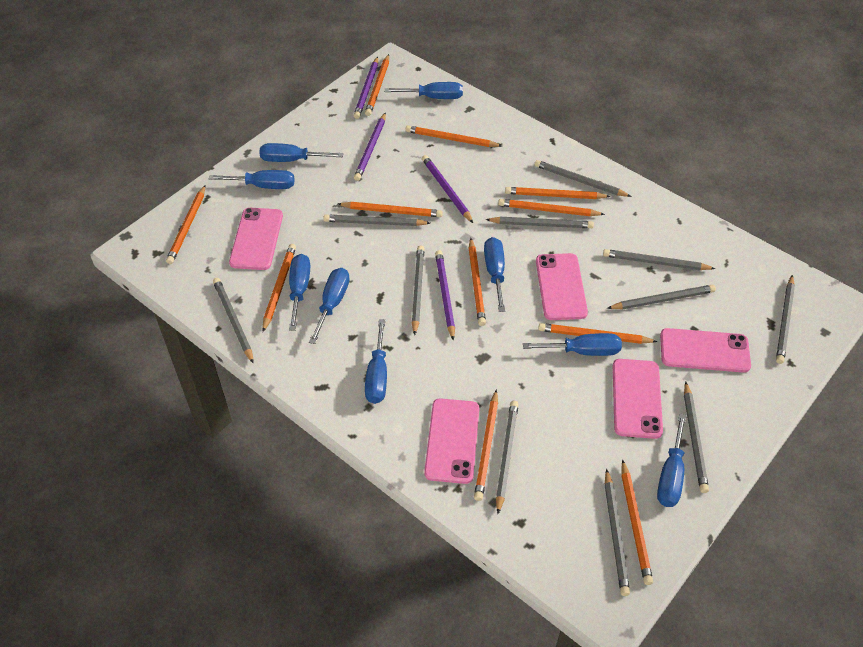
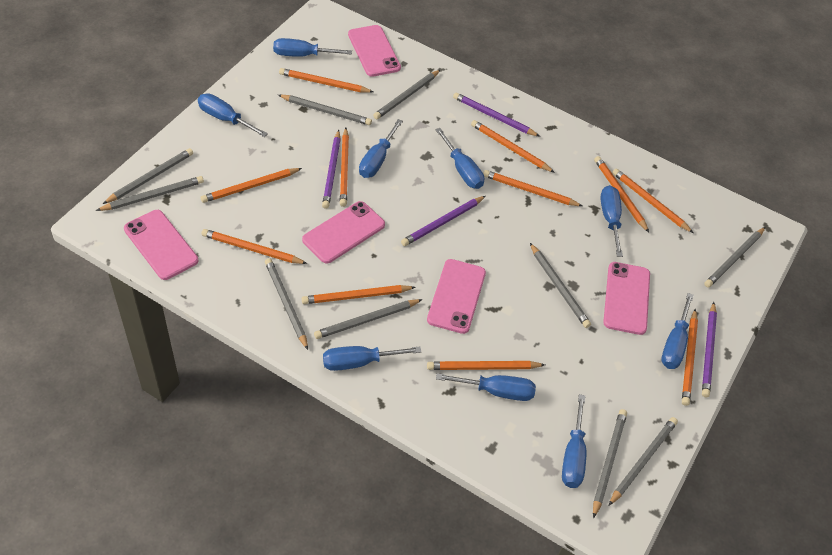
grey pencil: [213,278,254,364] [323,215,430,226] [412,245,424,336] [485,217,594,228] [496,401,519,514] [534,160,632,197] [603,249,716,270] [605,469,630,596] [607,285,716,310] [684,382,709,493] [776,275,795,364] = 11 -> [96,176,204,211] [103,148,193,204] [265,258,308,350] [278,95,372,125] [314,299,423,339] [373,70,440,119] [530,243,591,328] [593,409,627,519] [609,417,678,505] [704,227,765,288] = 10

